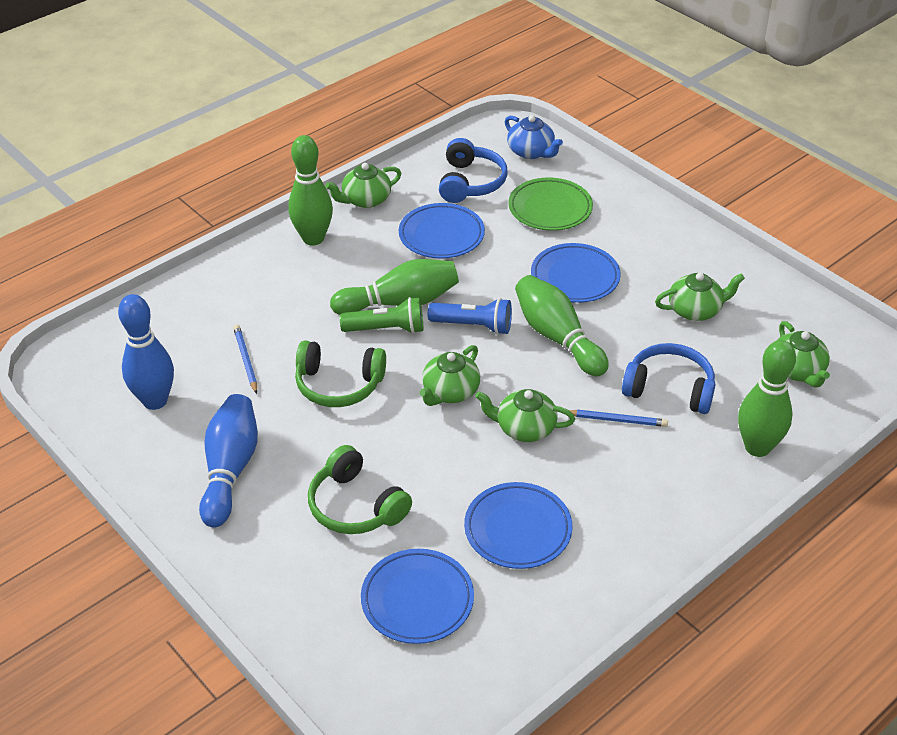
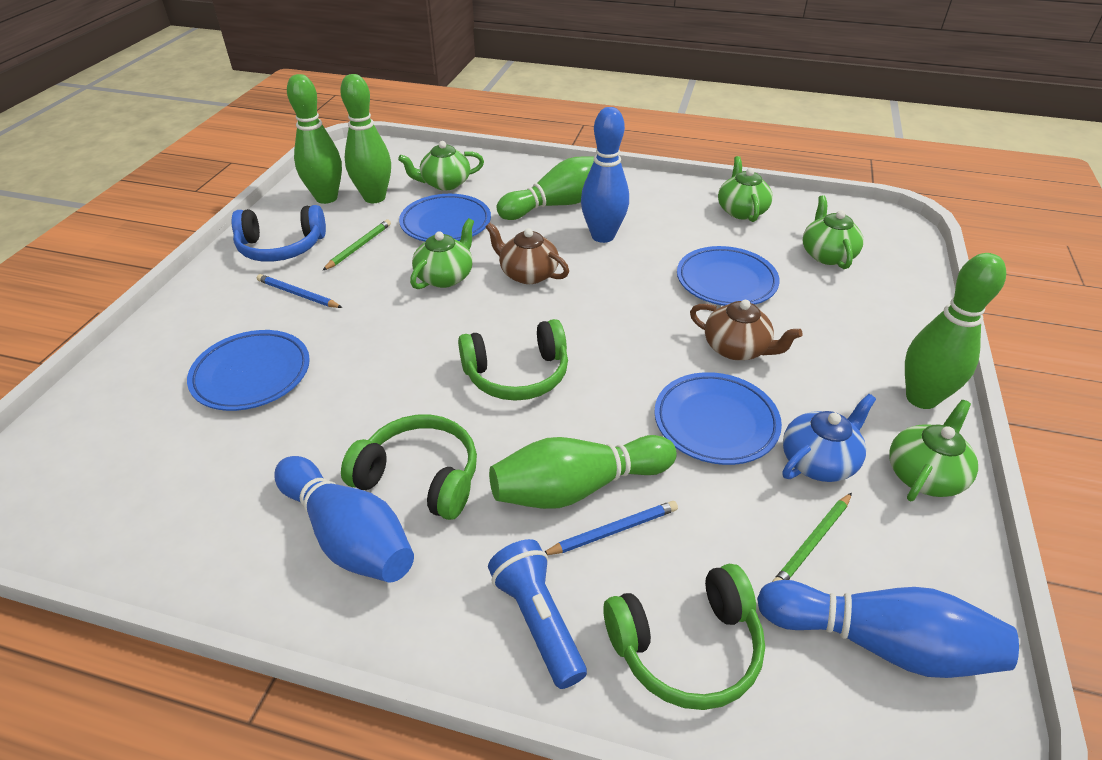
blue bowling pin: [118,294,174,410] [199,394,258,527] = 2 -> [274,456,414,583] [581,107,629,243] [757,580,1019,678] = 3
blue headphones: [439,138,508,203] [622,343,715,414] = 2 -> [232,205,326,262] = 1
brown teapot: none = 0 -> [486,222,569,284] [690,300,803,360] = 2
green bowling pin: [288,135,333,246] [330,259,459,315] [515,275,609,377] [738,340,796,457] = 4 -> [287,74,342,204] [340,74,391,203] [489,435,677,509] [496,156,594,220] [905,253,1006,409] = 5
green flashlight: [340,297,423,334] = 1 -> none = 0
green headphones: [295,340,386,407] [308,445,412,534] = 2 -> [341,414,477,520] [458,319,568,401] [603,564,765,710] = 3
green pencil: none = 0 -> [322,219,391,271] [772,493,852,582] = 2
green plate: [508,178,593,231] = 1 -> none = 0

